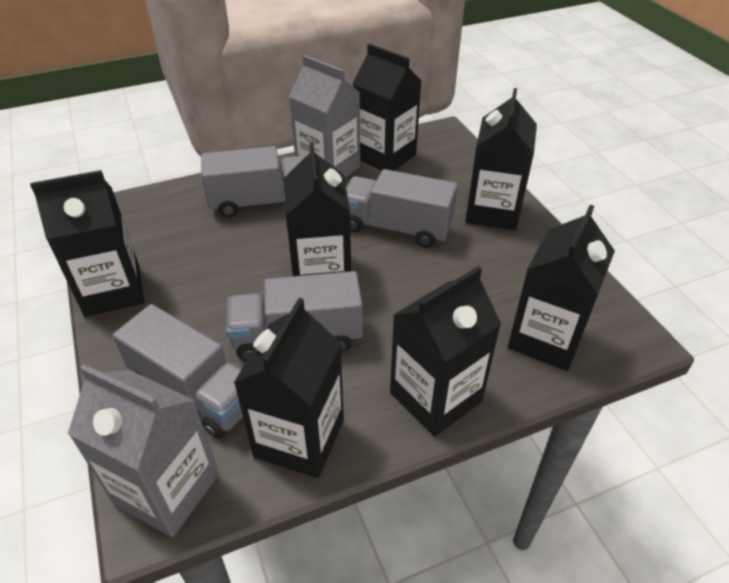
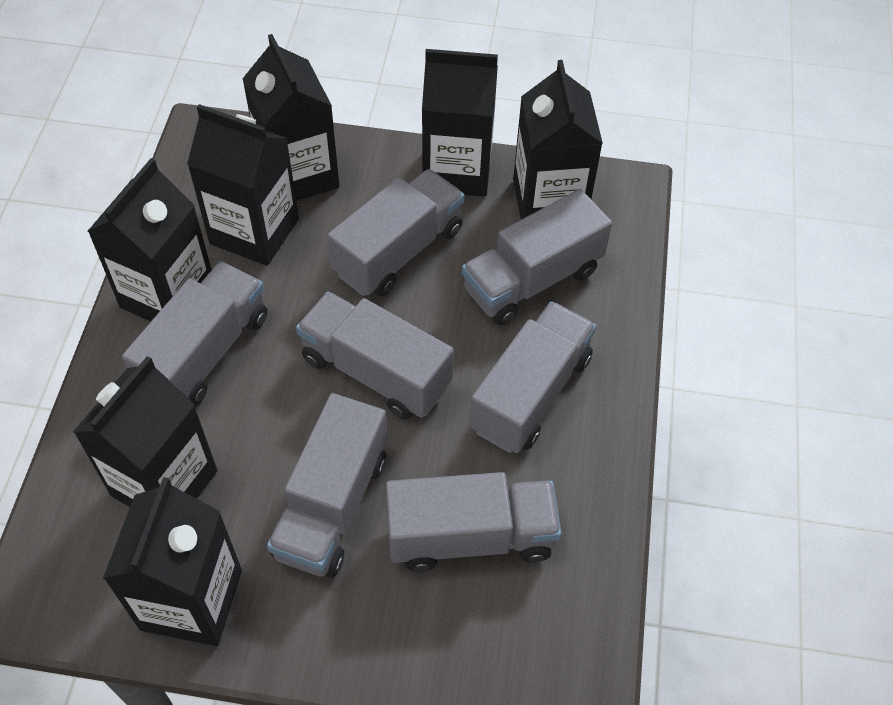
grey carton: [68,364,219,537] [289,55,360,178] = 2 -> none = 0
grey truck: [113,304,243,439] [201,146,306,217] [226,271,363,361] [346,169,458,248] = 4 -> [122,261,267,406] [267,393,388,578] [296,292,454,420] [327,169,464,296] [386,472,561,572] [462,189,612,325] [469,301,596,453] = 7

